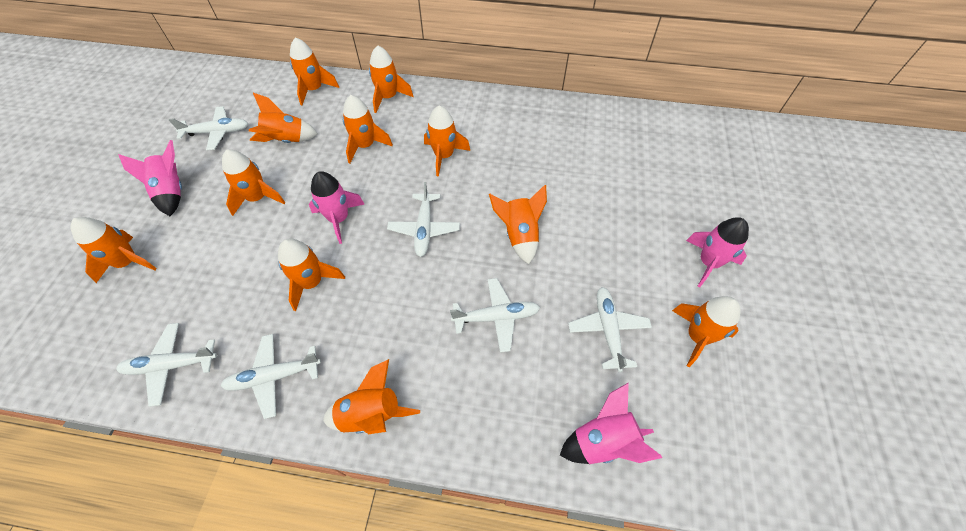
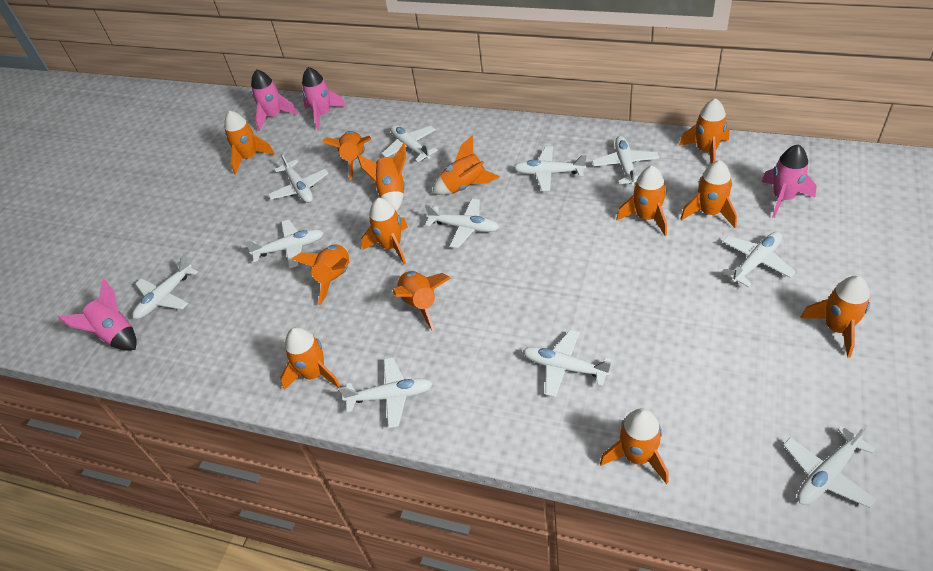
orange rocket: [70,217,157,283] [222,149,285,216] [249,93,318,143] [278,238,345,311] [290,37,339,105] [323,359,420,434] [343,95,393,164] [369,45,413,113] [424,105,470,177] [489,185,547,264] [672,296,741,367] = 11 -> [224,111,275,174] [280,327,341,390] [292,244,349,305] [322,131,371,180] [357,143,406,211] [361,198,408,265] [393,271,451,331] [432,135,500,195] [600,408,669,484] [616,166,667,236] [679,98,729,164] [680,160,737,228] [800,276,870,358] = 13
white plane: [116,323,217,407] [169,106,248,150] [221,334,321,419] [387,182,460,257] [450,278,540,353] [568,287,652,372] = 6 -> [132,255,198,319] [245,220,323,268] [268,153,329,203] [339,357,433,428] [382,125,438,162] [425,199,499,248] [513,147,587,191] [523,330,611,397] [592,136,659,186] [721,232,796,287] [783,425,877,508] = 11

